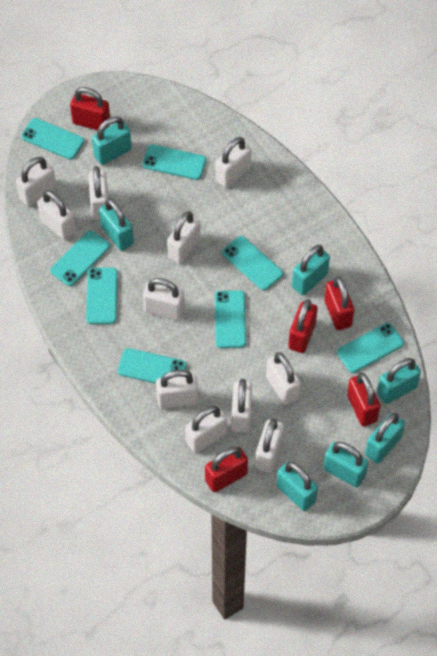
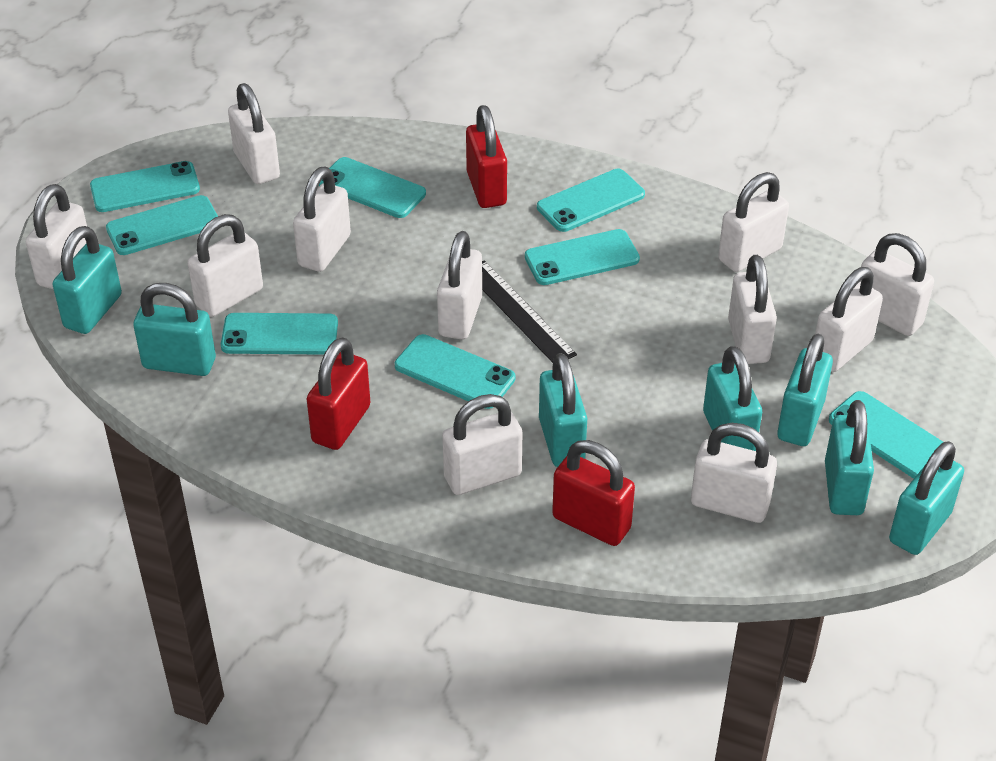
black ruler: none = 0 -> [482,260,577,363] = 1
red padlock: [70,87,110,130] [205,447,248,492] [288,299,318,353] [324,276,354,330] [347,372,380,426] = 5 -> [307,337,370,450] [466,105,507,208] [552,440,635,546] = 3

